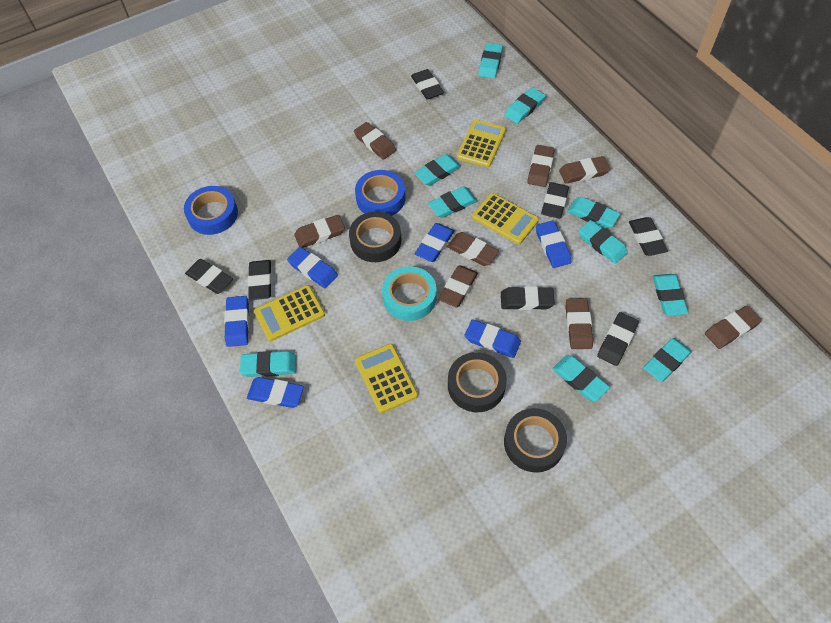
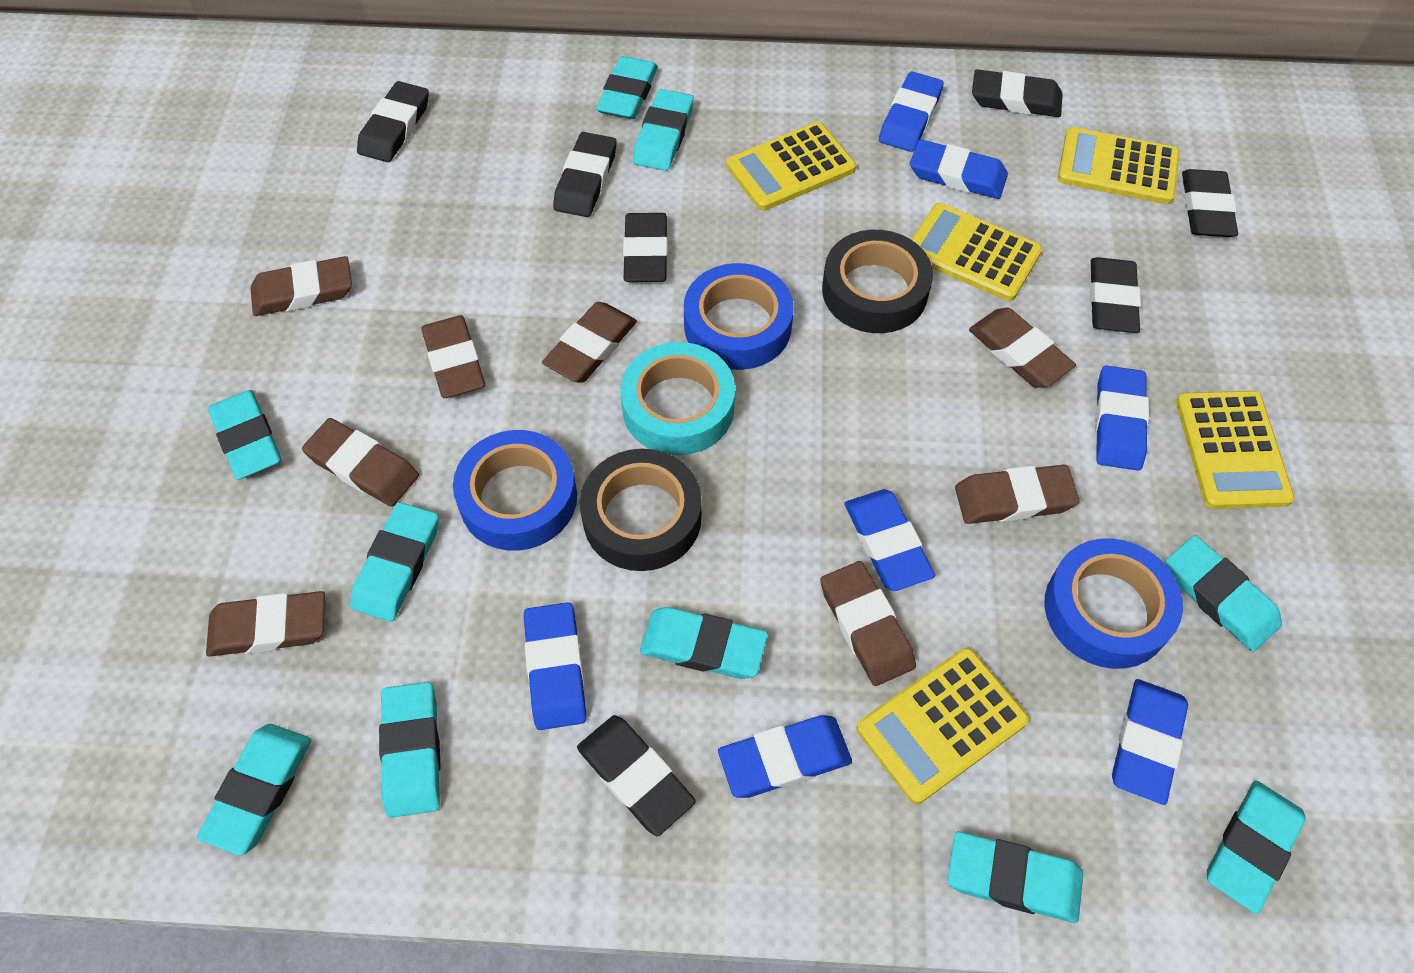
black tape: [349,211,401,262] [448,352,507,412] [504,408,567,473] = 3 -> [580,449,702,571] [822,230,933,333] = 2
blue eraser: [224,296,249,347] [247,377,304,408] [287,247,338,288] [414,223,455,262] [465,319,521,358] [536,220,571,268] = 6 -> [524,602,587,730] [718,715,852,798] [844,489,935,591] [879,72,944,152] [910,139,1008,199] [1095,365,1149,471] [1112,679,1188,805] = 7
blue tape: [184,186,238,235] [355,170,405,216] = 2 -> [453,430,577,551] [684,263,794,370] [1044,538,1183,669] = 3
yellow calculator: [254,285,325,341] [355,344,418,413] [457,119,506,167] [472,193,539,244] = 4 -> [726,122,856,211] [857,648,1029,804] [911,203,1042,301] [1058,127,1180,204] [1176,391,1295,509] = 5

